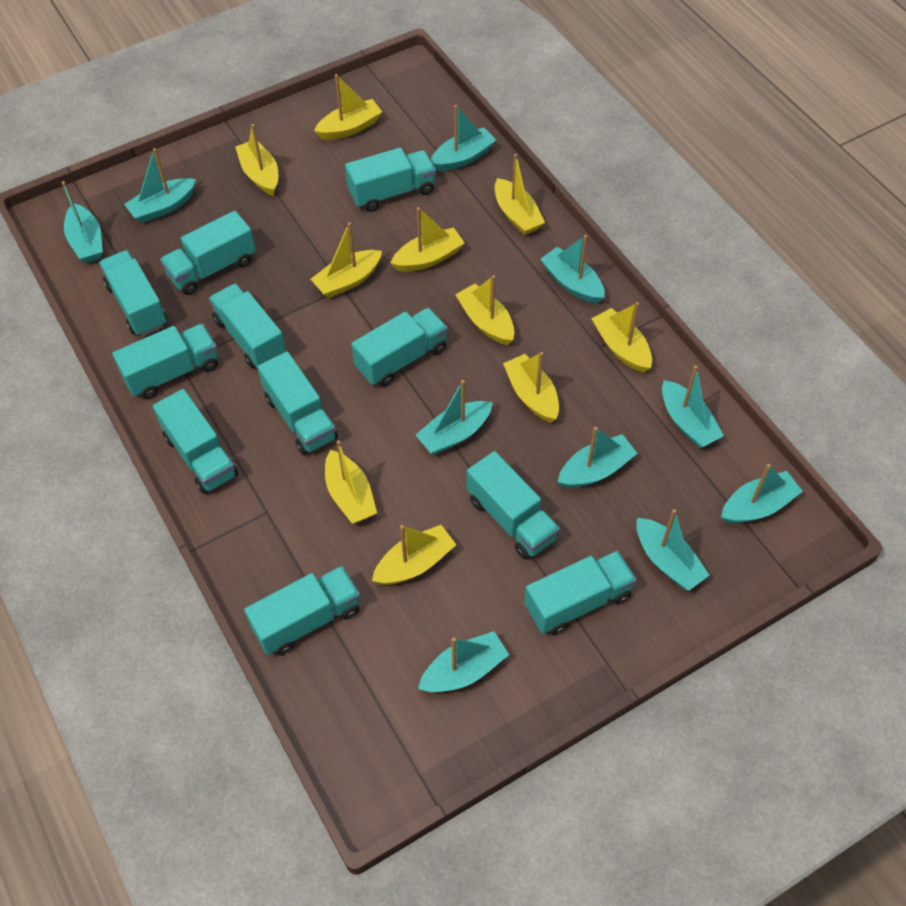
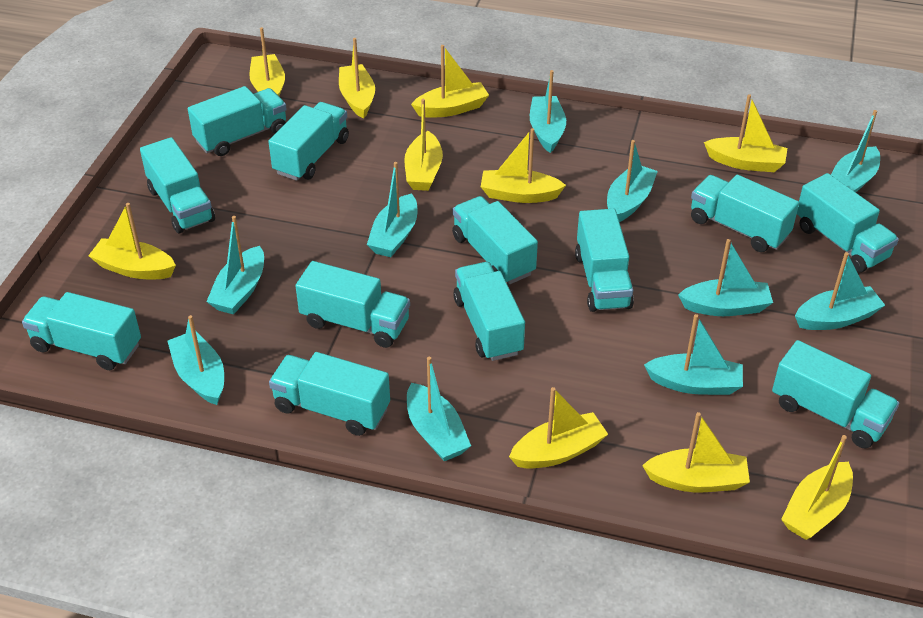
turquoise truck: [99,250,167,336] [112,324,218,399] [153,389,238,494] [160,211,256,295] [209,283,286,369] [244,566,360,655] [257,351,338,455] [345,147,436,212] [351,308,448,387] [467,451,560,560] [524,551,637,635] = 11 -> [22,292,141,370] [140,137,215,233] [188,86,287,156] [268,102,349,181] [269,352,390,436] [296,261,410,348] [452,196,538,284] [453,262,525,361] [575,209,634,312] [691,175,799,252] [772,340,899,448] [797,173,899,273] = 12

